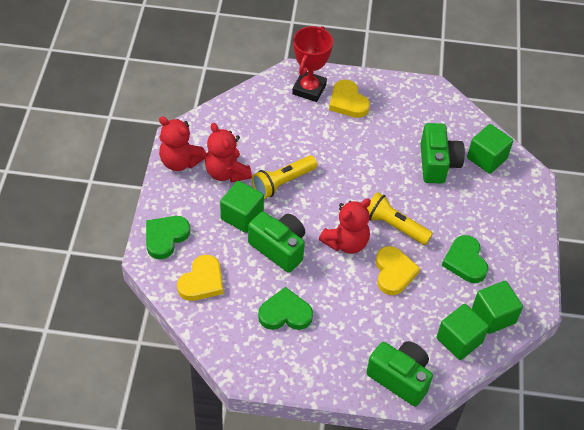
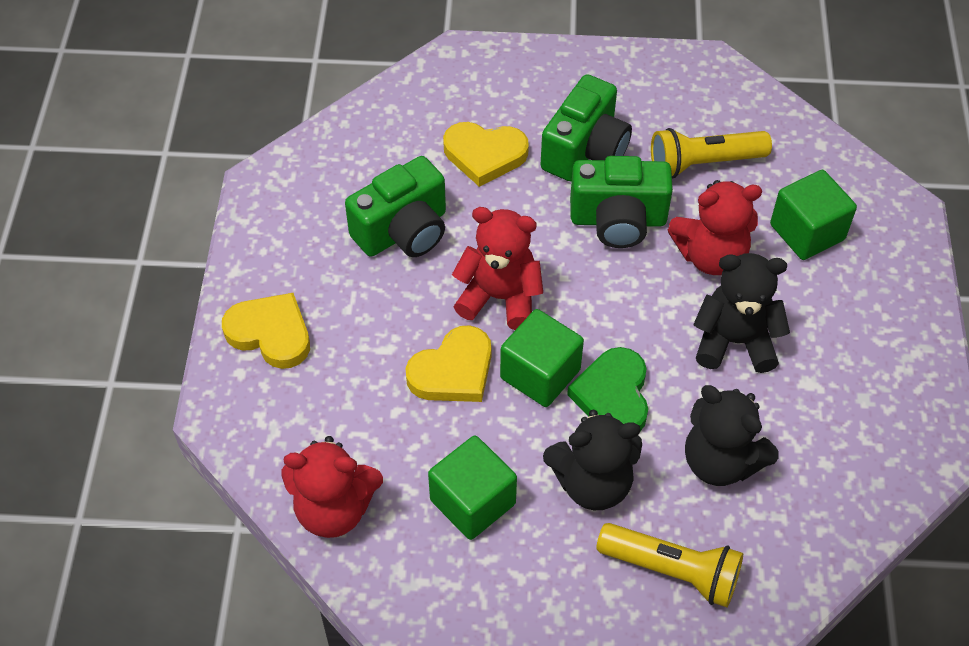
black teddy bear: none = 0 -> [543,410,642,510] [685,385,779,486] [693,253,790,373] = 3
green cube: [220,181,264,233] [437,304,489,360] [467,124,513,174] [472,281,523,334] = 4 -> [428,436,517,540] [500,309,584,407] [770,170,857,260] = 3
green heart: [146,216,190,259] [258,287,313,330] [442,235,488,283] = 3 -> [567,347,648,431] = 1
red trophy: [292,26,333,102] = 1 -> none = 0

